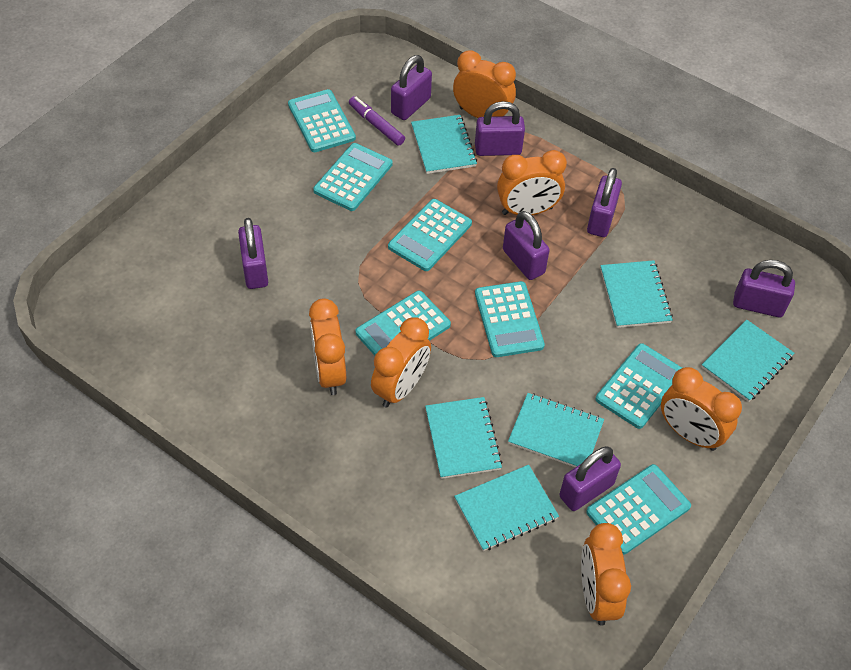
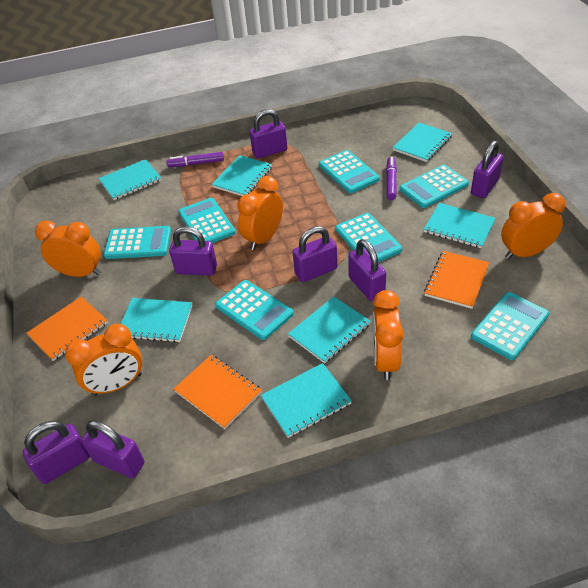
orange clock: [309,298,346,395] [371,317,431,408] [453,50,516,118] [497,150,567,215] [581,523,631,626] [661,367,742,451] = 6 -> [35,220,101,277] [65,324,142,396] [237,176,283,250] [372,290,404,380] [501,193,566,259] = 5
orange notebook: none = 0 -> [26,297,108,361] [174,355,262,429] [424,251,489,309] = 3
purple marker: [349,96,405,146] = 1 -> [166,152,224,167] [386,156,397,200] = 2
turquoise notebook: [411,115,477,174] [425,397,503,479] [454,465,559,551] [508,393,604,467] [600,260,673,328] [701,320,794,402] = 6 -> [98,159,161,200] [121,298,193,343] [211,155,272,196] [261,363,352,438] [288,296,371,363] [393,123,452,162] [424,203,496,248] = 7

